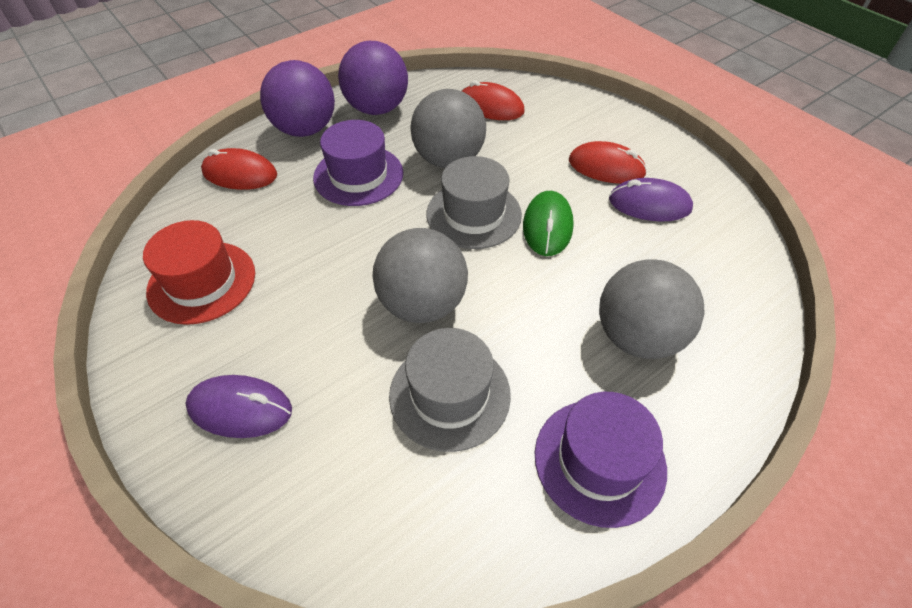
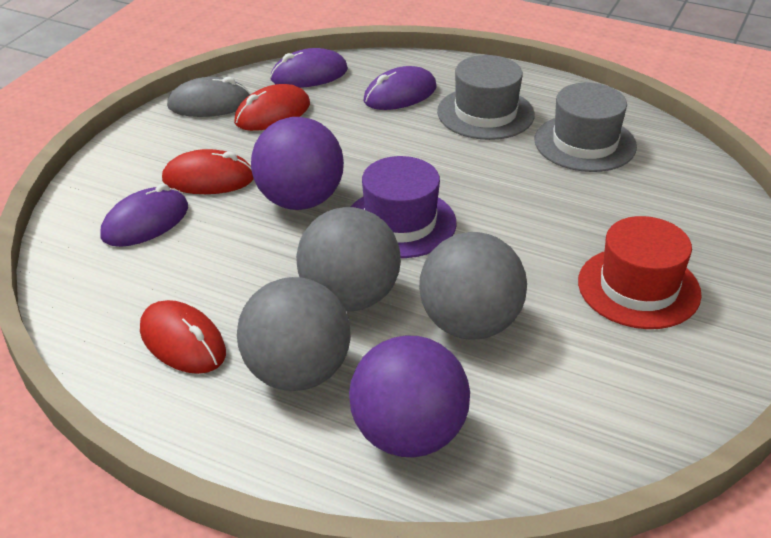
green mouse: [523,191,574,256] = 1 -> none = 0
grey mouse: none = 0 -> [167,77,250,117] = 1
purple hat: [313,120,403,206] [535,392,667,528] = 2 -> [351,156,457,258] = 1
purple mouse: [185,375,292,438] [609,178,693,222] = 2 -> [100,184,188,247] [270,48,348,88] [364,66,436,110] = 3

